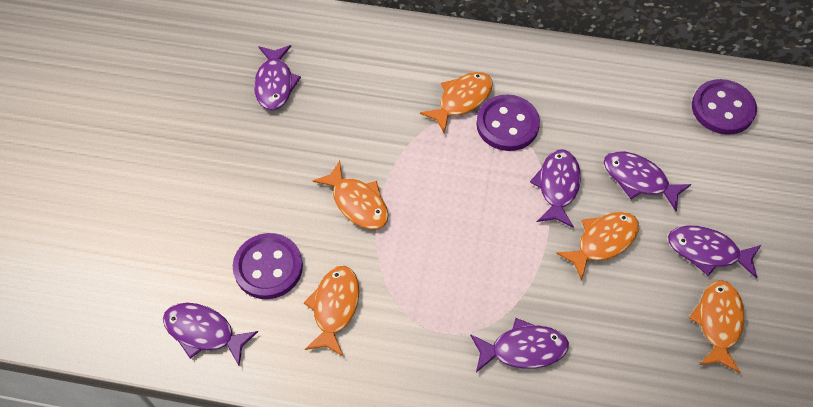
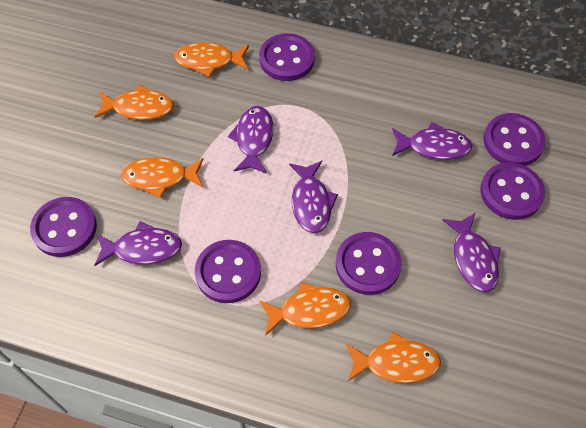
purple button: [233,233,303,299] [476,94,540,151] [692,79,757,135] = 3 -> [30,197,97,257] [195,240,261,303] [259,33,315,81] [336,232,402,295] [480,162,545,220] [484,113,546,166] = 6
purple fish: [163,303,258,365] [254,45,301,110] [470,318,569,373] [530,149,581,227] [604,151,692,212] [668,226,761,279] = 6 -> [94,221,182,266] [228,106,273,173] [289,161,338,233] [392,122,473,160] [442,213,501,292] = 5

